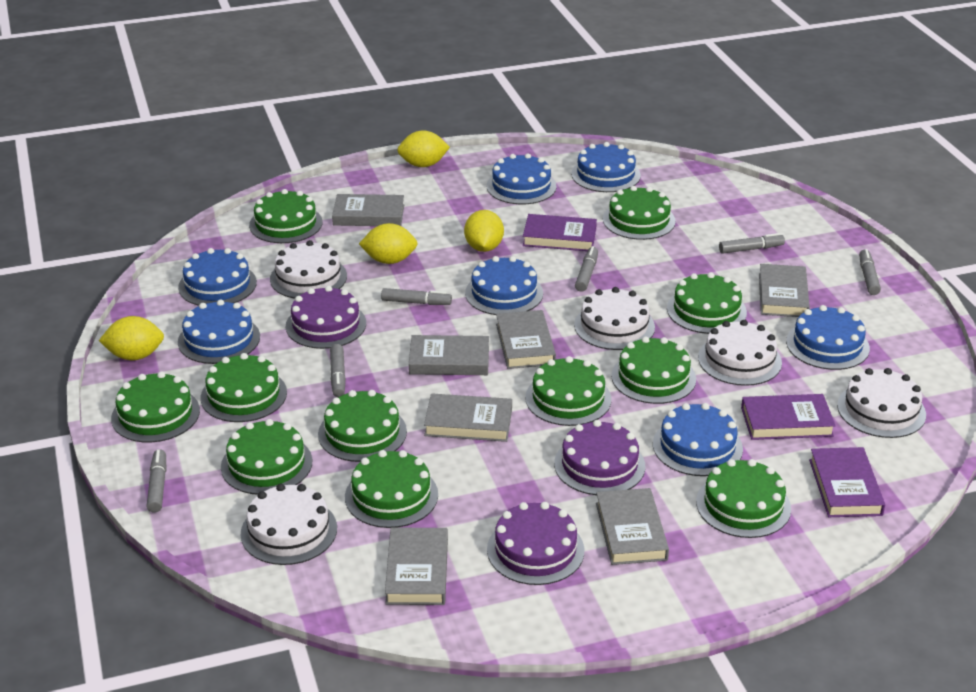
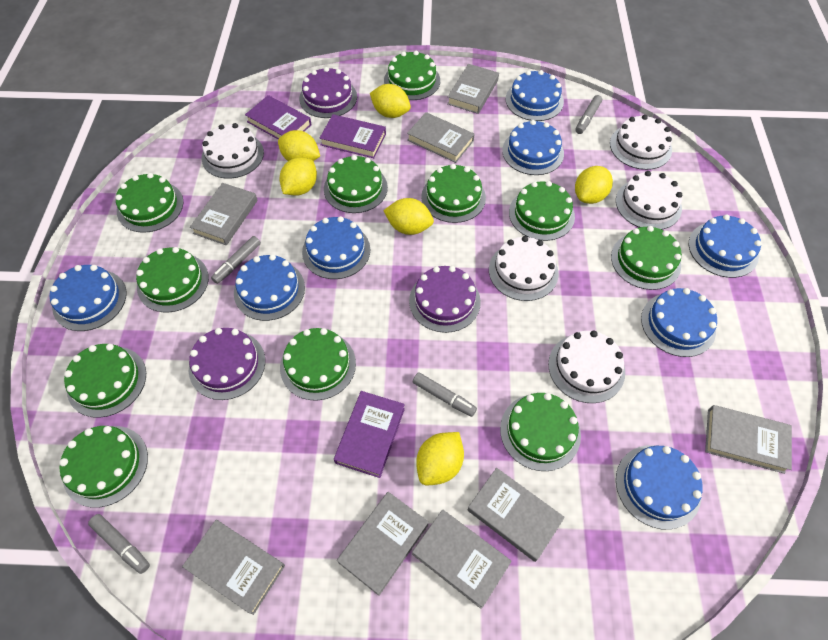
blue cake: [178,248,257,306] [178,300,260,364] [465,256,543,315] [487,154,556,204] [571,142,641,192] [653,403,743,476] [786,305,870,370] = 7 -> [50,265,127,331] [234,254,305,321] [302,216,370,279] [502,120,564,175] [506,70,564,121] [616,445,703,530] [641,288,717,357] [689,214,762,278] = 8
grey book: [332,194,404,226] [385,528,448,605] [409,335,489,375] [424,393,512,442] [496,310,556,369] [596,488,669,565] [759,264,810,317] = 7 -> [182,520,285,615] [190,183,258,245] [337,492,429,596] [407,112,474,163] [412,510,512,609] [447,64,499,114] [468,468,565,562] [705,405,792,474] = 8
grey marker: [146,449,166,513] [330,344,346,397] [381,288,452,305] [575,246,598,292] [719,233,785,254] [859,249,881,295] = 6 -> [88,514,150,574] [211,236,261,284] [413,372,477,417] [575,95,602,134] = 4
yellow lemon: [99,316,164,360] [359,223,418,264] [397,130,450,167] [464,210,504,252] = 4 -> [278,130,320,161] [280,157,317,196] [370,84,411,118] [383,198,434,235] [416,432,464,485] [575,166,613,204] = 6

